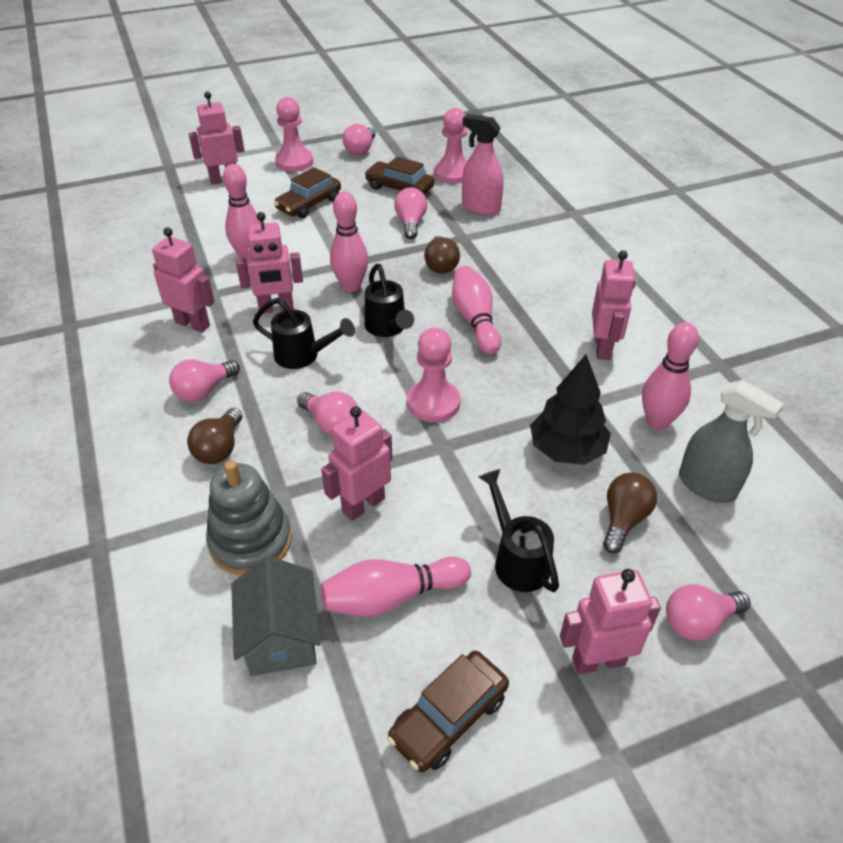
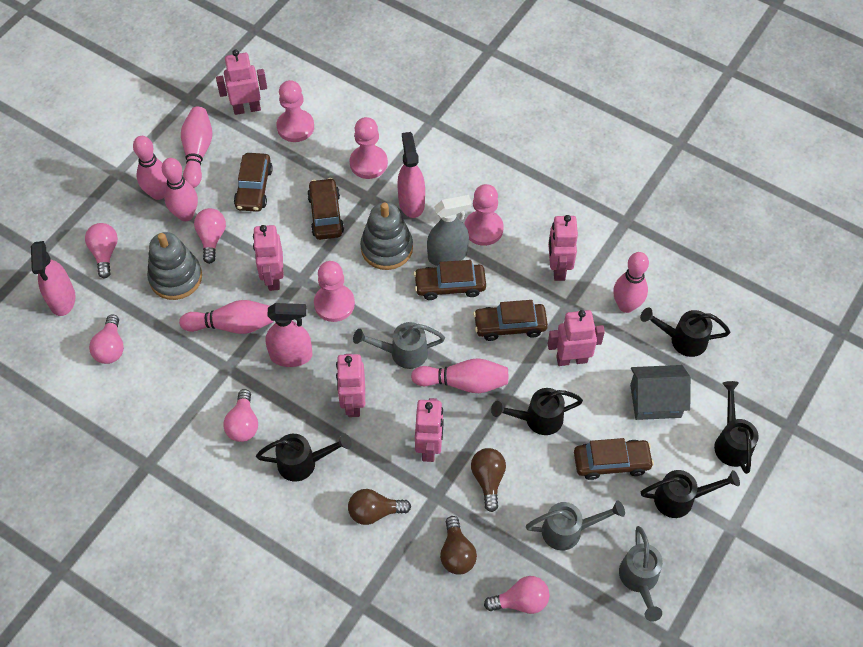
black tree: [530,354,611,465] = 1 -> none = 0
black watering can: [253,298,355,369] [364,264,414,337] [479,469,559,592] = 3 -> [256,433,352,481] [491,388,583,435] [640,308,730,357] [641,470,740,518] [714,381,759,474] = 5
brown car: [274,167,341,218] [365,156,435,195] [387,651,509,772] = 3 -> [234,153,273,212] [307,178,344,240] [414,260,486,300] [473,300,548,341] [574,438,654,480] = 5
grey stacking toy: [206,460,292,575] = 1 -> [147,232,202,300] [360,202,413,270] = 2
grey watering can: none = 0 -> [353,322,445,369] [526,500,625,550] [619,526,663,622] = 3
pink bowling pin: [223,164,261,262] [321,557,471,617] [330,191,368,292] [452,266,501,355] [642,322,699,430] = 5 -> [133,136,167,200] [162,158,198,221] [179,300,273,334] [181,107,213,188] [411,358,508,393] [613,252,649,313] = 6
pink pawn: [275,97,313,172] [407,328,460,422] [434,108,467,184] = 3 -> [277,80,314,142] [314,261,355,322] [350,117,388,179] [464,184,504,246] = 4
pink spray bottle: [462,114,504,216] = 1 -> [31,241,76,316] [265,303,313,367] [397,132,425,218] = 3

